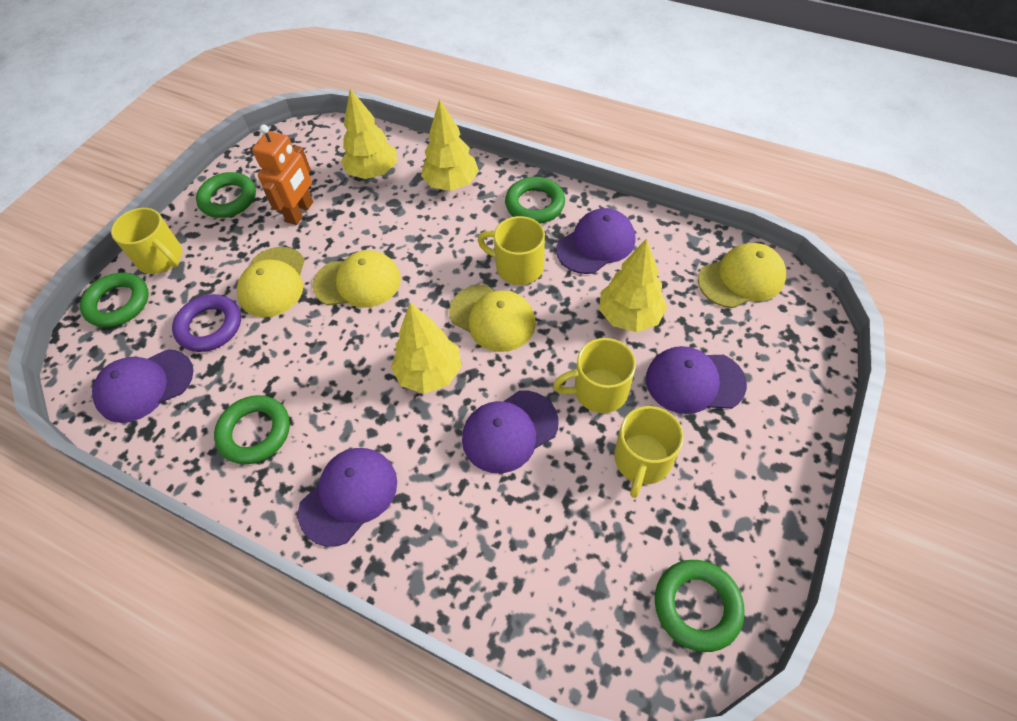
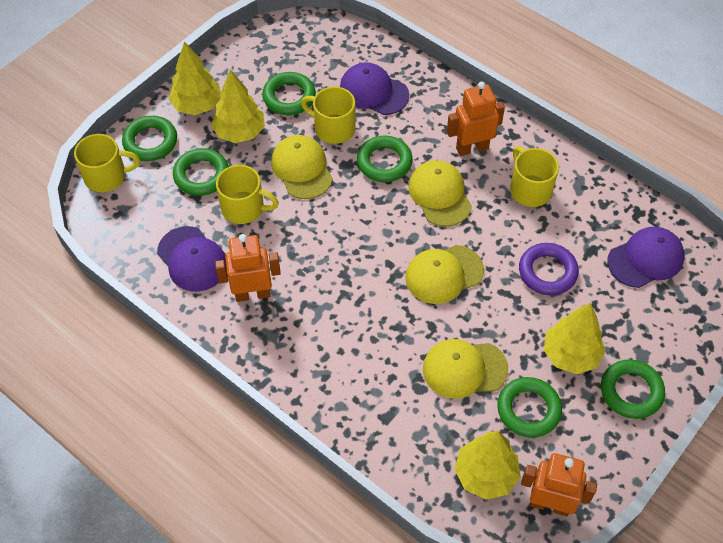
green ring: [80,273,149,327] [196,172,256,218] [214,395,290,464] [505,177,565,223] [655,560,745,652] = 5 -> [122,116,177,161] [173,148,229,196] [262,72,316,115] [357,136,413,182] [497,377,562,438] [601,359,665,419] = 6
orange robot: [252,124,313,225] = 1 -> [215,234,281,302] [447,82,505,156] [521,453,597,516] = 3
purple cap: [92,349,193,423] [298,448,397,547] [462,391,559,473] [556,208,635,274] [646,346,747,414] = 5 -> [157,226,227,292] [340,62,409,115] [607,227,685,288] = 3

